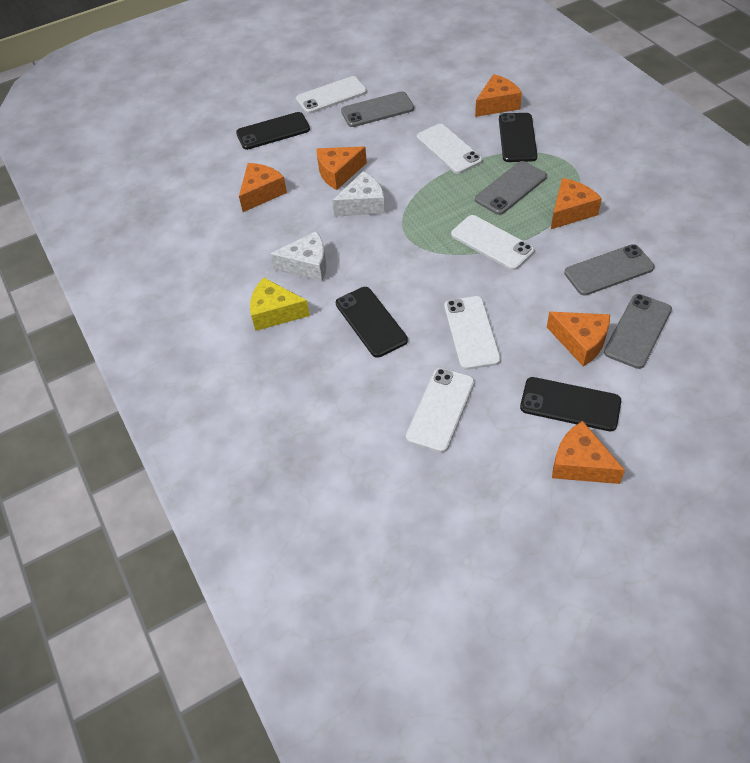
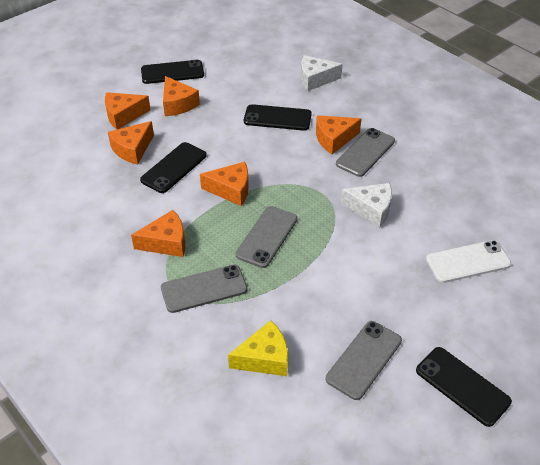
white phone: [296,76,367,114] [406,368,474,453] [417,124,482,174] [444,296,501,370] [451,215,534,270] = 5 -> [426,240,511,283] = 1

